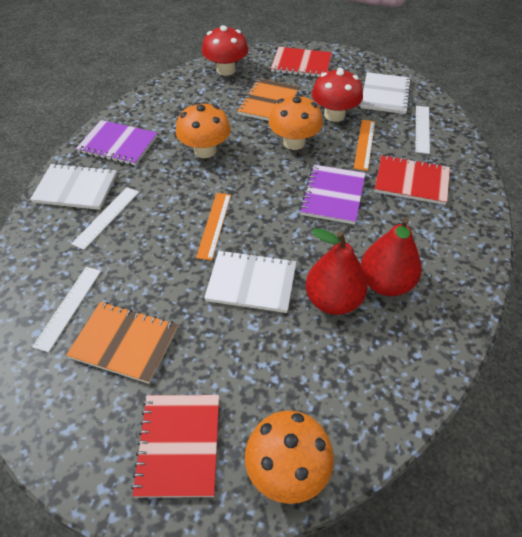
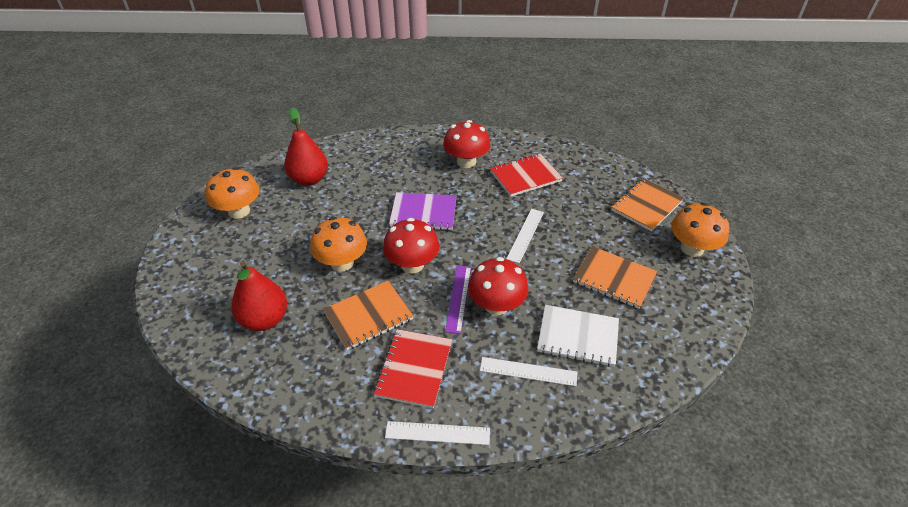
orange notebook: [66,302,178,384] [237,79,299,121] = 2 -> [323,281,414,350] [573,246,657,309] [611,178,684,232] = 3
orange ruler: [196,193,231,260] [354,120,375,171] = 2 -> none = 0
purple notebook: [76,120,158,166] [300,165,365,225] = 2 -> [389,192,457,230] = 1
purple ruler: none = 0 -> [445,265,471,334] = 1
red mushroom: [202,25,248,76] [312,68,363,122] = 2 -> [383,218,440,273] [443,120,490,168] [468,257,528,315] = 3
red notebook: [131,395,219,498] [271,47,332,77] [374,155,450,205] = 3 -> [374,329,452,408] [490,153,563,197] = 2
white notebook: [30,163,117,210] [204,250,296,313] [360,72,411,114] = 3 -> [537,305,619,367] = 1

